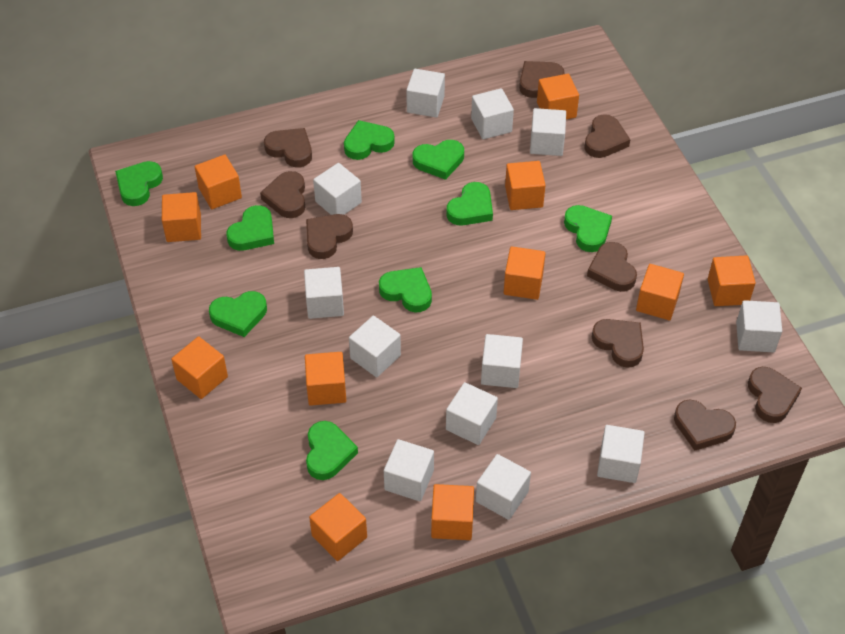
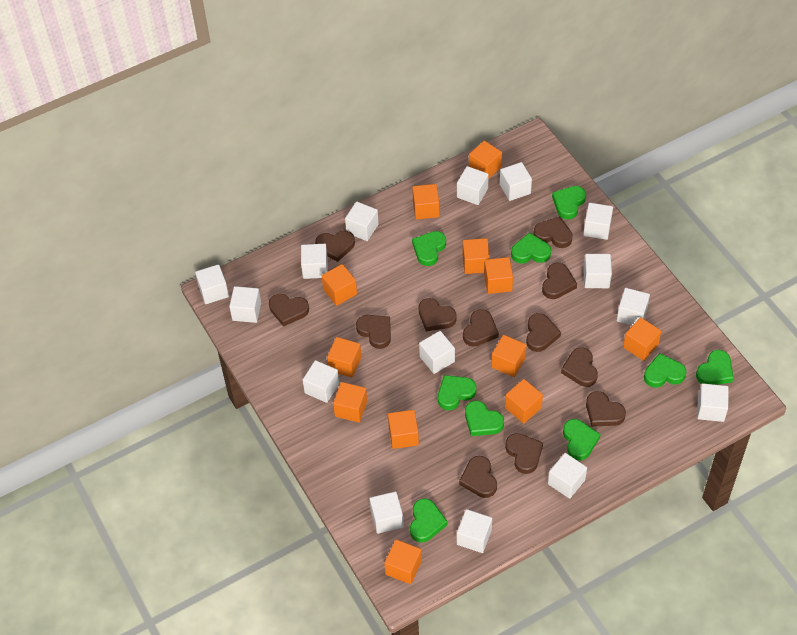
brown heart: [260,171,305,218] [264,128,312,168] [306,214,353,259] [519,61,565,98] [584,114,630,158] [587,242,637,292] [592,319,644,368] [674,400,736,451] [748,367,802,423] = 9 -> [269,294,309,327] [315,231,355,262] [356,315,391,349] [418,298,457,331] [459,456,497,498] [463,309,499,347] [505,433,543,474] [526,313,561,352] [533,216,573,248] [542,263,577,299] [561,347,598,387] [586,391,626,426] = 12
orange cube: [162,192,201,242] [171,336,228,399] [195,155,242,209] [305,352,346,406] [309,493,367,561] [431,484,474,540] [504,246,546,300] [505,161,546,210] [537,74,579,120] [636,264,684,320] [708,255,756,306] = 11 -> [322,264,357,306] [327,337,361,378] [333,382,367,423] [384,539,422,584] [388,410,419,449] [412,184,440,220] [462,238,490,274] [469,141,502,179] [484,257,513,294] [491,335,527,377] [505,379,543,424] [623,317,661,361] = 12
white cube: [304,267,344,319] [313,163,362,215] [349,315,401,377] [384,439,434,501] [406,69,445,118] [446,382,498,445] [471,88,514,139] [476,454,531,520] [481,334,523,388] [530,108,566,156] [597,425,645,483] [736,300,782,352] = 12 -> [195,264,229,304] [229,286,261,323] [301,244,328,279] [303,360,339,403] [345,201,379,241] [369,491,404,534] [419,331,455,374] [457,166,489,205] [457,509,492,553] [500,162,532,201] [548,453,587,499] [583,203,613,240] [583,254,612,288] [617,288,650,326] [697,383,729,422] = 15

